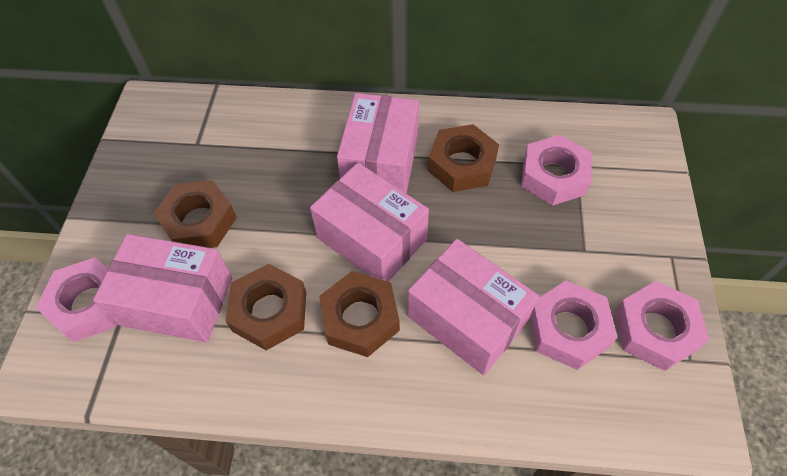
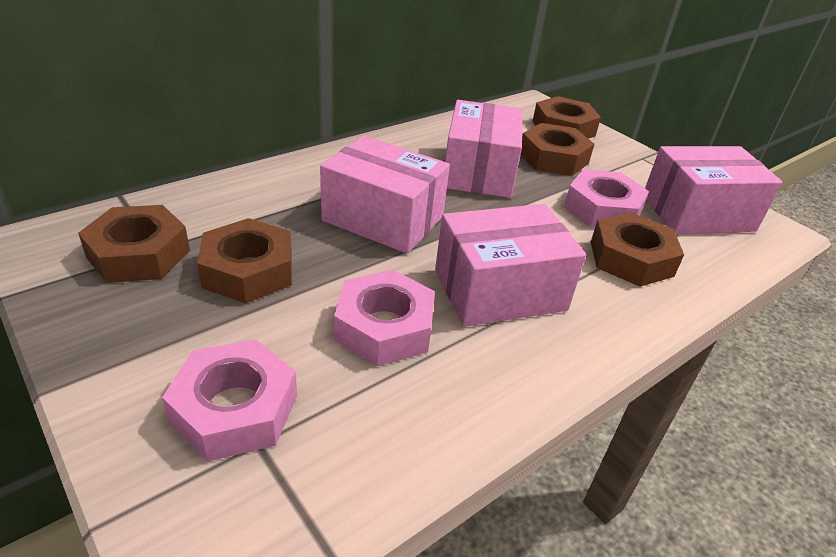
brown nut: [154,180,237,248] [226,264,306,350] [319,271,400,357] [428,124,499,192] = 4 -> [78,205,190,283] [197,218,292,303] [521,123,594,176] [533,96,601,139] [591,212,684,287] = 5
pink nut: [36,257,117,342] [521,135,592,206] [530,281,618,370] [615,281,709,371] = 4 -> [162,339,297,461] [334,270,435,367] [564,169,649,228] = 3

